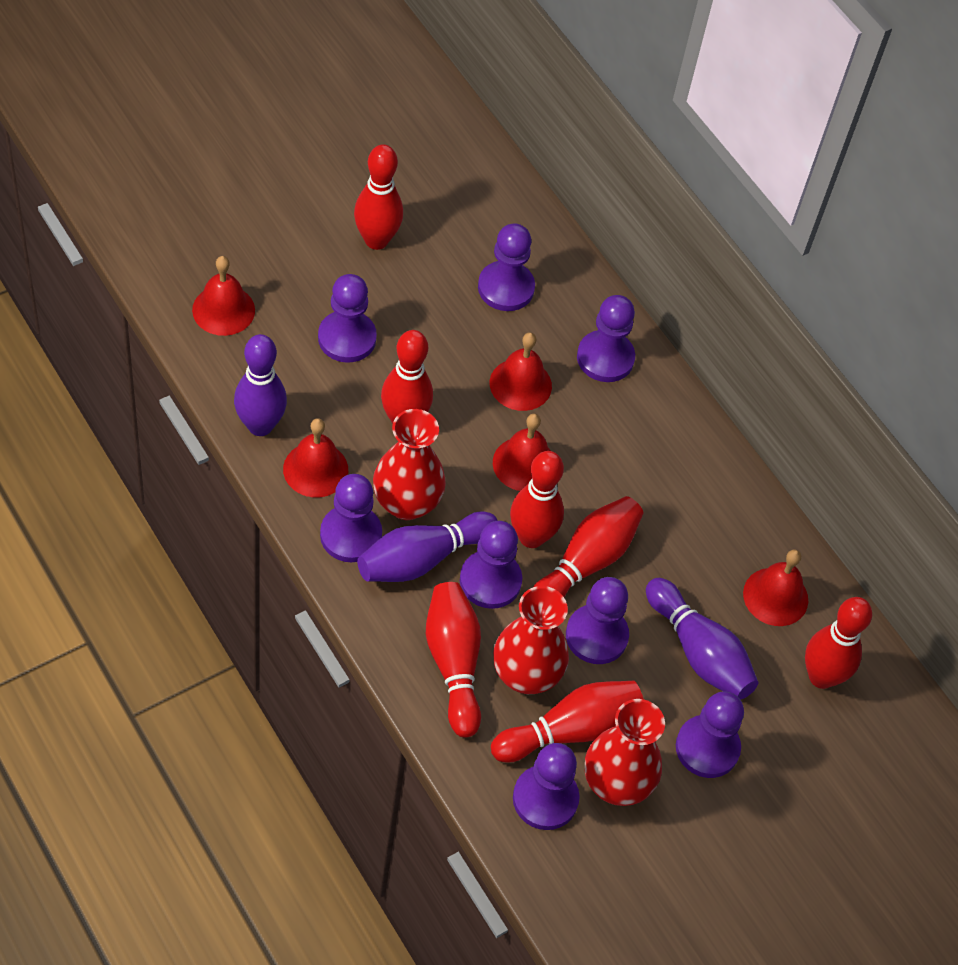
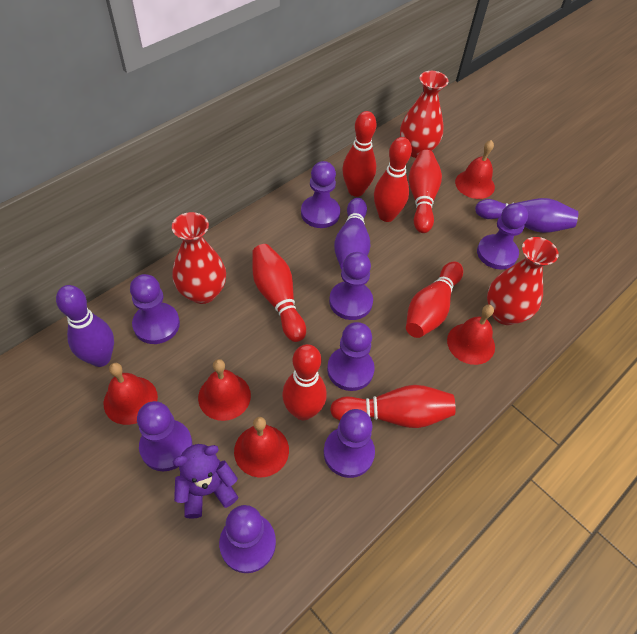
purple teddy bear: none = 0 -> [173,444,238,519] = 1

